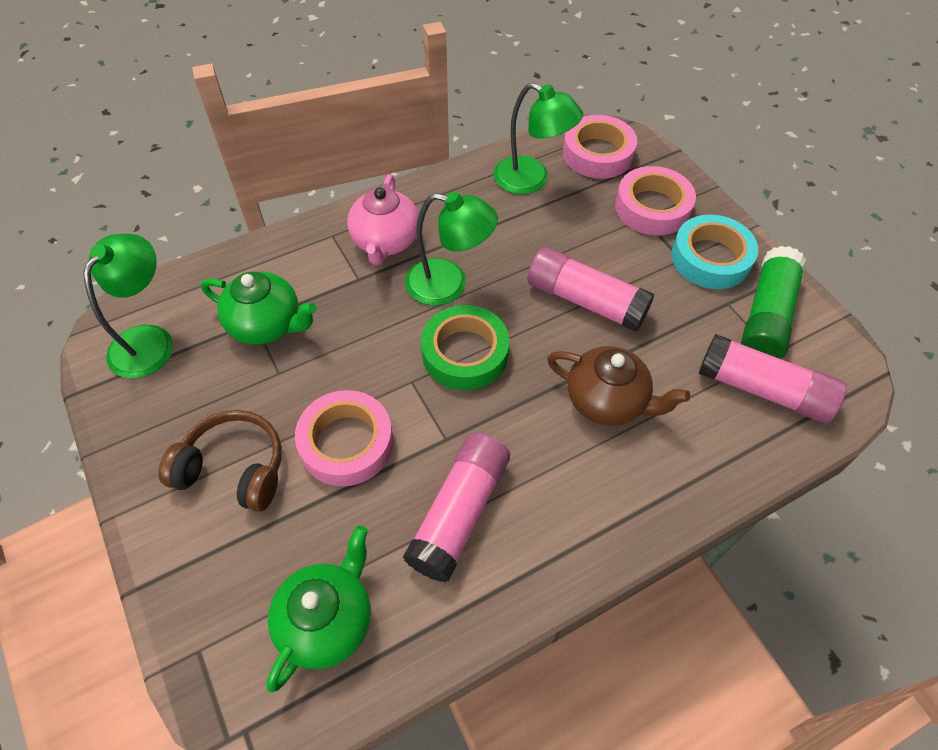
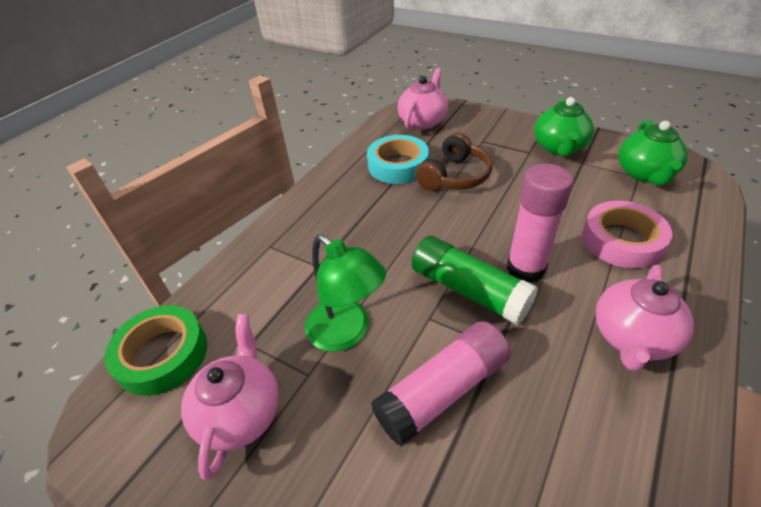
brown teapot: [547,346,690,426] = 1 -> none = 0
green lamp: [83,234,173,378] [405,192,498,306] [494,83,583,194] = 3 -> [305,234,386,352] = 1
pink glue stick: [403,432,510,583] [527,247,654,332] [699,334,847,423] = 3 -> [371,321,511,447] [507,164,573,283] = 2
pink tape: [295,390,393,486] [563,115,637,179] [615,166,696,235] = 3 -> [582,201,672,269] = 1
pink teapot: [347,174,419,265] = 1 -> [181,314,279,480] [398,68,448,130] [596,265,694,371] = 3

